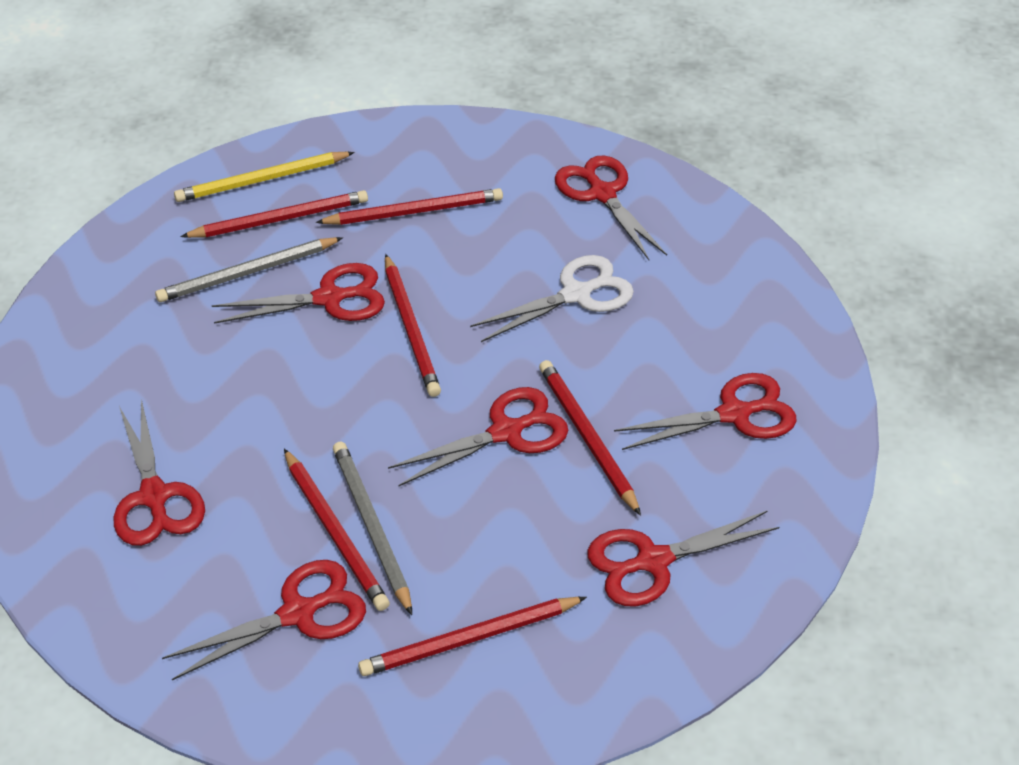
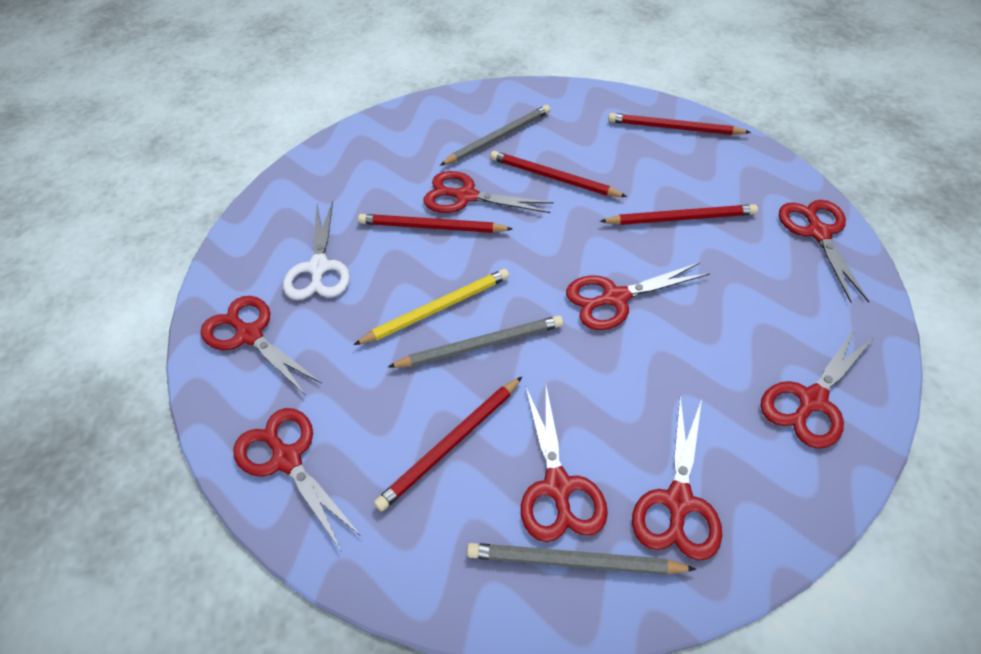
grey pencil: [155,237,343,302] [333,442,412,615] = 2 -> [388,315,563,368] [440,105,550,166] [467,543,697,575] = 3
red pencil: [180,190,368,238] [284,449,390,611] [315,188,503,225] [358,597,587,676] [385,254,441,397] [539,360,641,516] = 6 -> [358,214,513,233] [374,377,522,512] [490,151,627,197] [600,204,758,225] [608,113,751,135] = 5
red scissors: [114,399,205,546] [162,560,366,680] [211,263,385,324] [388,387,568,486] [555,156,667,260] [587,510,779,607] [614,373,797,450] = 7 -> [201,296,322,395] [233,408,362,550] [423,171,554,213] [521,382,608,542] [566,262,710,330] [632,397,722,561] [761,327,875,448] [779,200,869,303] = 8

